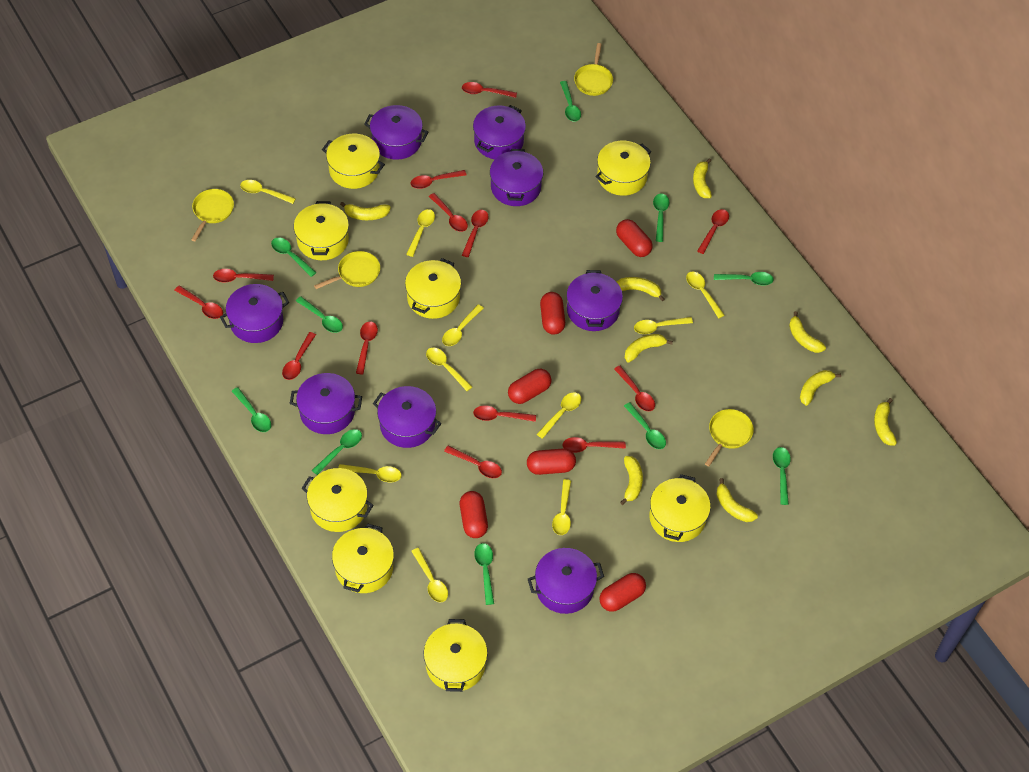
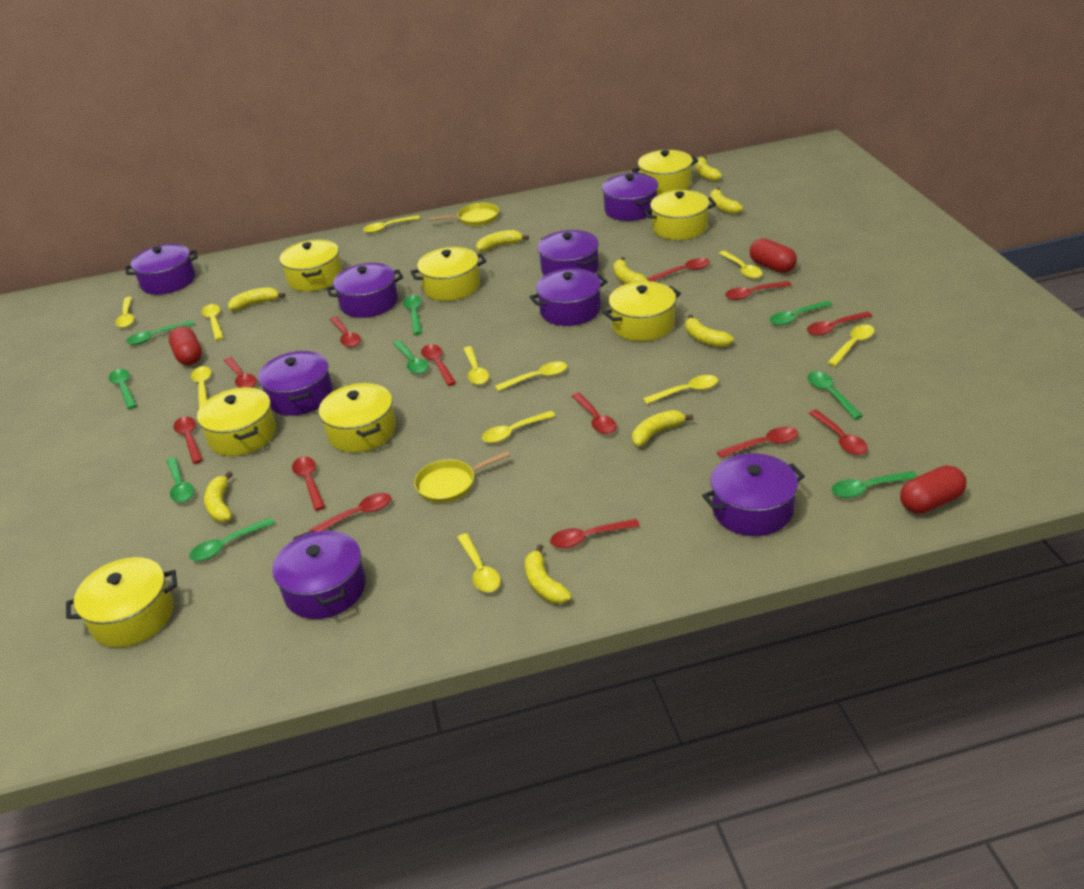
green spoon: [232,387,271,432] [271,237,317,277] [296,296,343,333] [312,429,362,475] [474,543,494,605] [560,81,581,122] [624,402,666,449] [653,193,669,242] [714,272,774,285] [773,447,791,505] = 10 -> [109,369,137,409] [126,320,195,345] [167,457,194,503] [189,517,275,561] [393,341,429,374] [403,295,422,335] [769,301,832,325] [807,371,863,419] [831,471,917,498] = 9
red capsule: [460,491,488,538] [508,369,552,404] [527,448,576,475] [540,292,565,335] [599,573,646,612] [616,219,653,257] = 6 -> [169,326,202,365] [750,238,797,273] [900,465,966,514] = 3
yellow pan: [191,189,234,241] [314,251,380,289] [574,43,613,96] [705,409,754,467] = 4 -> [414,451,510,503] [429,203,499,226] = 2
yellow spoon: [240,180,296,204] [338,464,401,483] [406,209,435,257] [411,548,448,603] [426,348,472,391] [442,304,484,346] [537,392,581,439] [552,479,571,535] [634,317,693,334] [686,272,725,318] = 10 -> [115,297,134,328] [191,366,211,409] [201,304,224,340] [363,215,420,233] [457,533,500,592] [463,346,489,385] [482,411,555,443] [495,361,567,391] [643,375,718,404] [718,251,763,279] [827,324,875,366] = 11

